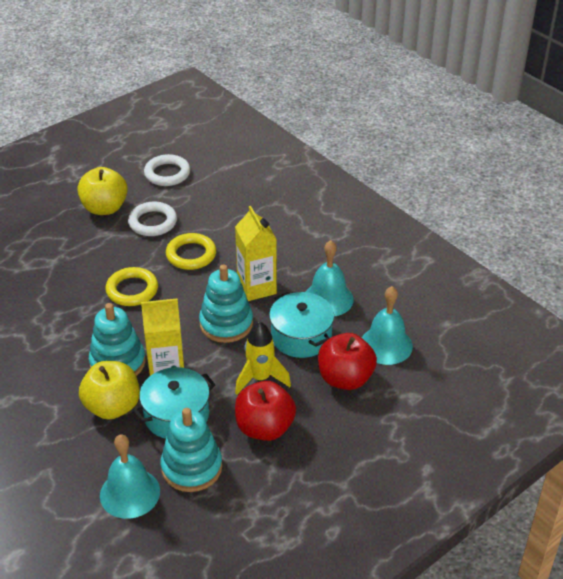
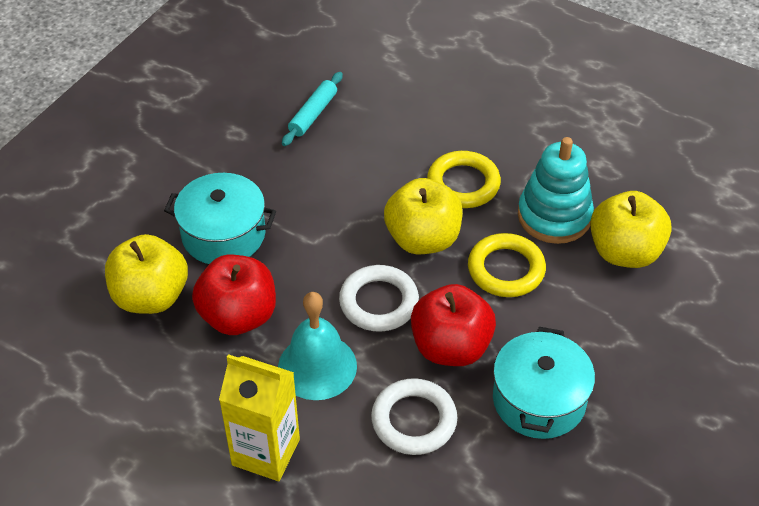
turquoise bell: [100,434,160,519] [306,240,354,316] [362,286,413,365] = 3 -> [278,292,357,400] = 1
turquoise rolling pin: none = 0 -> [282,72,343,146] = 1
turquoise stacking toy: [89,303,146,376] [161,408,222,492] [199,264,253,343] = 3 -> [518,137,594,244] = 1
yellow apple: [77,167,128,215] [79,361,140,420] = 2 -> [105,234,188,314] [384,178,463,254] [590,191,672,268] = 3
yellow carton: [141,298,184,376] [235,206,277,301] = 2 -> [219,354,300,481] = 1
yellow rocket: [235,321,291,395] = 1 -> none = 0

